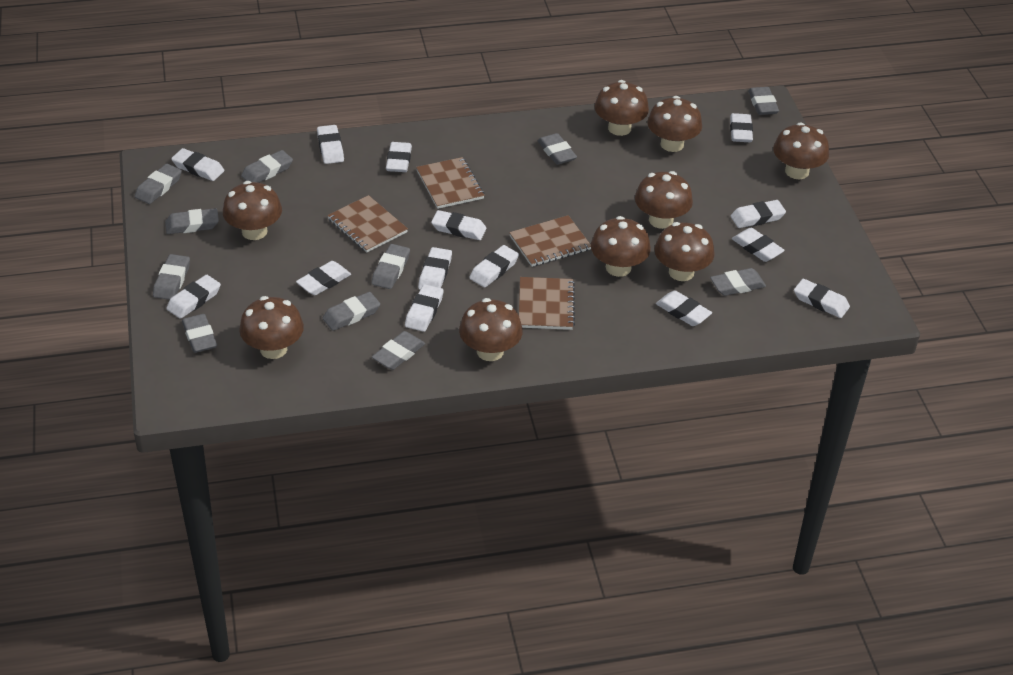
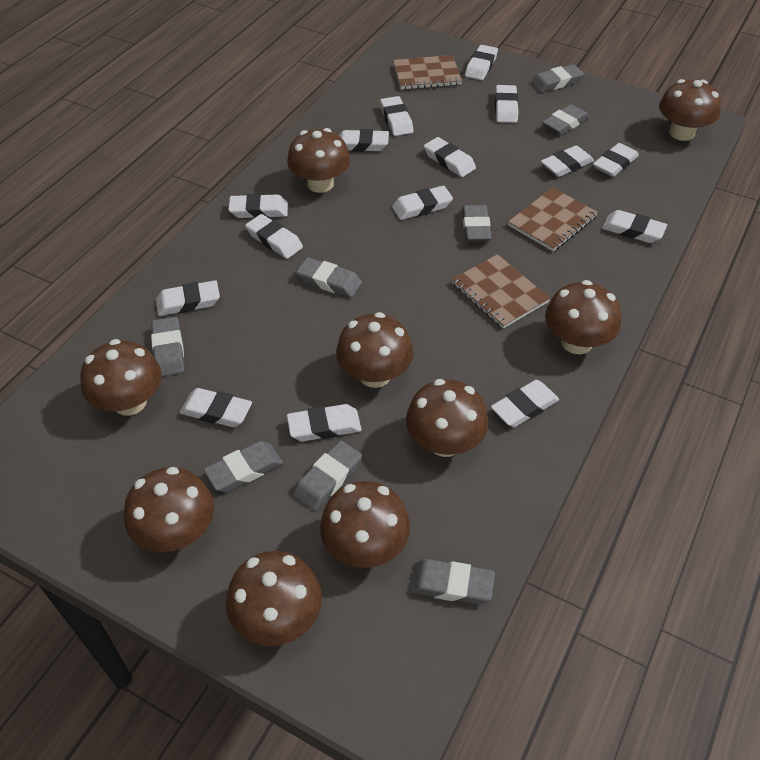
brown notebook: [327,195,408,252] [416,157,485,209] [509,215,591,267] [519,277,575,330] = 4 -> [393,55,462,90] [452,254,550,329] [508,187,598,252] = 3
grey eraser: [135,164,182,204] [153,254,190,300] [165,208,219,234] [182,314,217,353] [241,150,293,183] [323,292,380,331] [372,244,410,289] [372,331,425,370] [538,133,577,165] [710,268,766,296] [748,87,779,115] = 11 -> [151,317,185,377] [204,441,283,492] [293,441,362,511] [296,257,362,297] [409,559,495,604] [462,205,491,241] [531,64,584,93] [542,104,589,135] = 8
white eraser: [166,275,221,319] [171,148,224,181] [296,261,351,295] [317,125,344,164] [386,142,412,172] [405,284,444,332] [418,247,452,289] [431,210,487,240] [469,245,519,287] [656,290,712,326] [730,113,753,142] [731,200,786,228] [732,228,785,262] [794,279,850,318] = 14 -> [156,280,220,316] [179,388,252,427] [228,194,288,218] [245,214,303,259] [287,404,362,441] [339,129,389,152] [380,96,413,136] [392,186,453,220] [424,137,476,177] [465,45,498,80] [491,380,559,427] [495,85,518,123] [541,145,594,177] [593,143,639,177] [602,210,667,243] = 15

